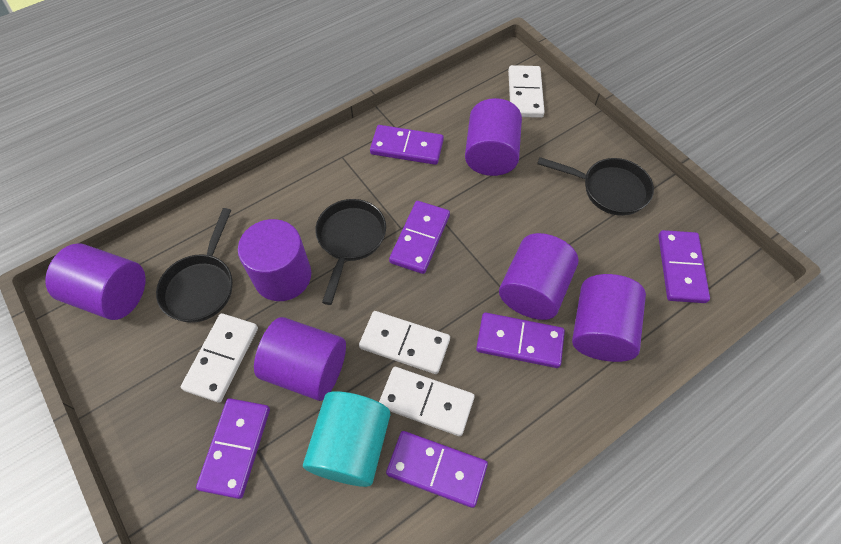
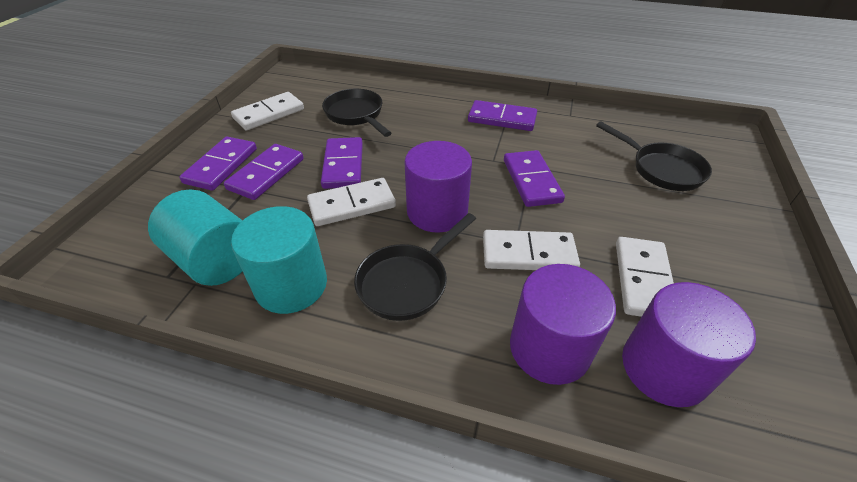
purple cylinder: [45,243,146,320] [238,219,311,301] [254,317,346,401] [465,98,522,176] [499,233,578,320] [572,274,646,362] = 6 -> [405,141,472,233] [510,264,616,385] [622,282,756,407] = 3
purple domino: [196,398,270,499] [370,125,444,165] [386,431,488,508] [389,201,450,274] [476,313,565,368] [658,230,710,303] = 6 -> [179,137,257,191] [224,144,304,200] [321,137,363,189] [468,100,537,131] [504,150,565,207] = 5
turquoise cylinder: [303,391,390,487] = 1 -> [148,190,243,286] [231,206,327,314] = 2

